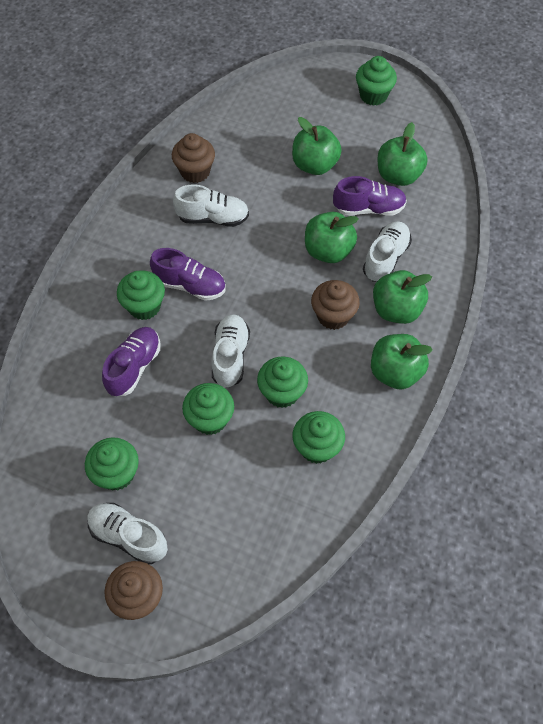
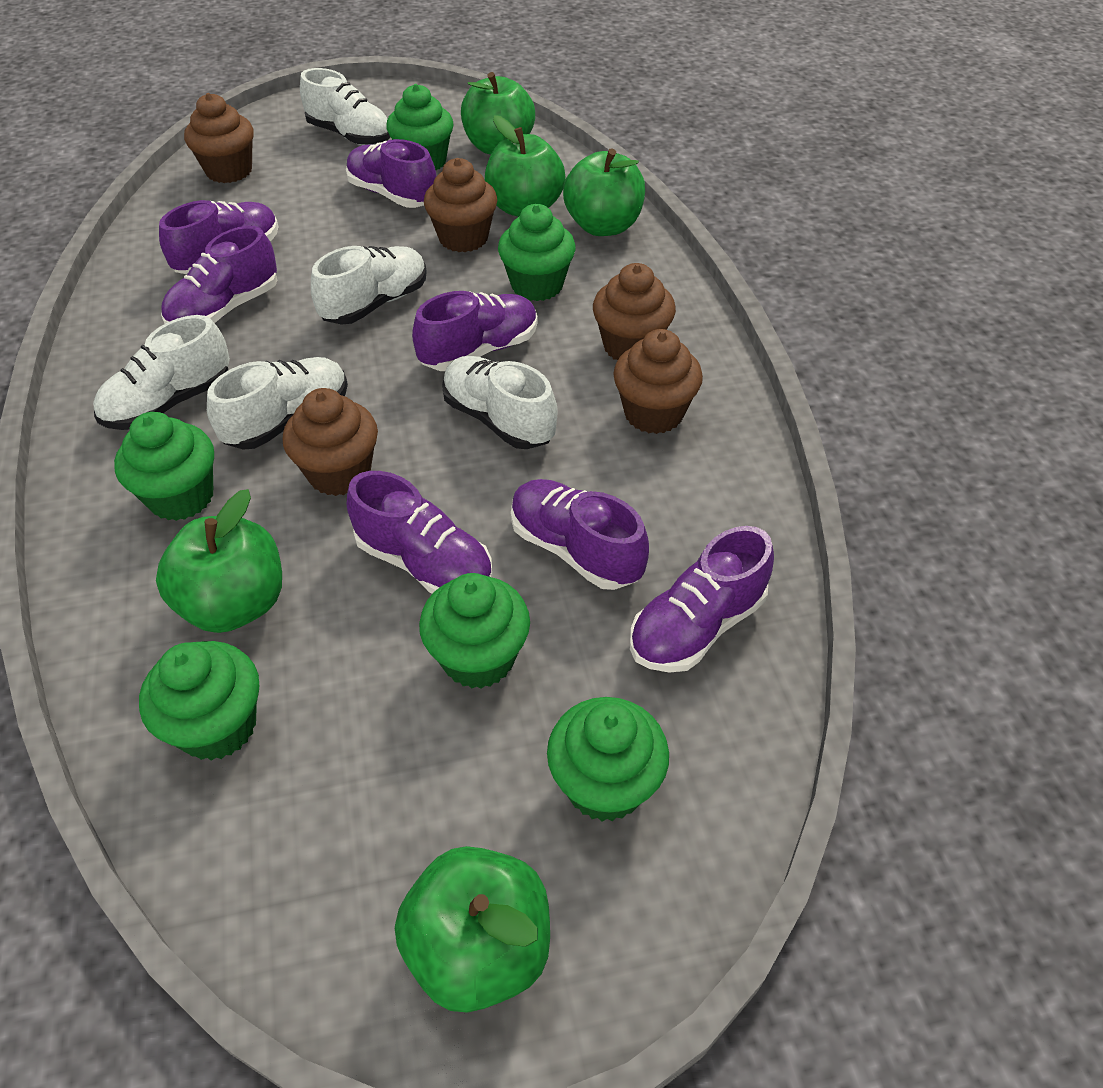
brown cupcake: [104,561,163,620] [172,133,215,183] [311,280,360,330] = 3 -> [184,93,254,183] [283,388,378,496] [424,158,497,252] [593,263,676,360] [613,329,703,434] = 5
purple shoe: [102,327,161,396] [150,248,226,301] [333,176,407,216] = 3 -> [159,200,279,274] [161,226,278,324] [346,139,436,208] [347,471,492,594] [412,291,538,371] [511,479,649,590] [630,526,774,673] = 7
white shoe: [87,503,168,564] [173,184,249,227] [212,314,250,388] [363,221,412,281] = 4 -> [93,315,230,430] [207,357,348,450] [300,68,390,145] [311,246,427,325] [442,356,558,449] = 5

